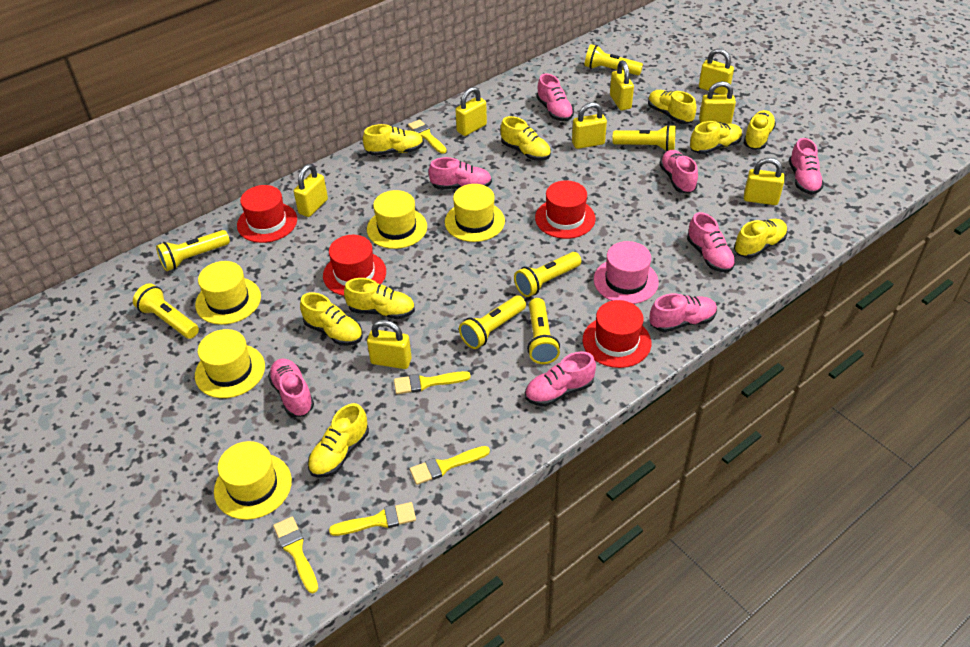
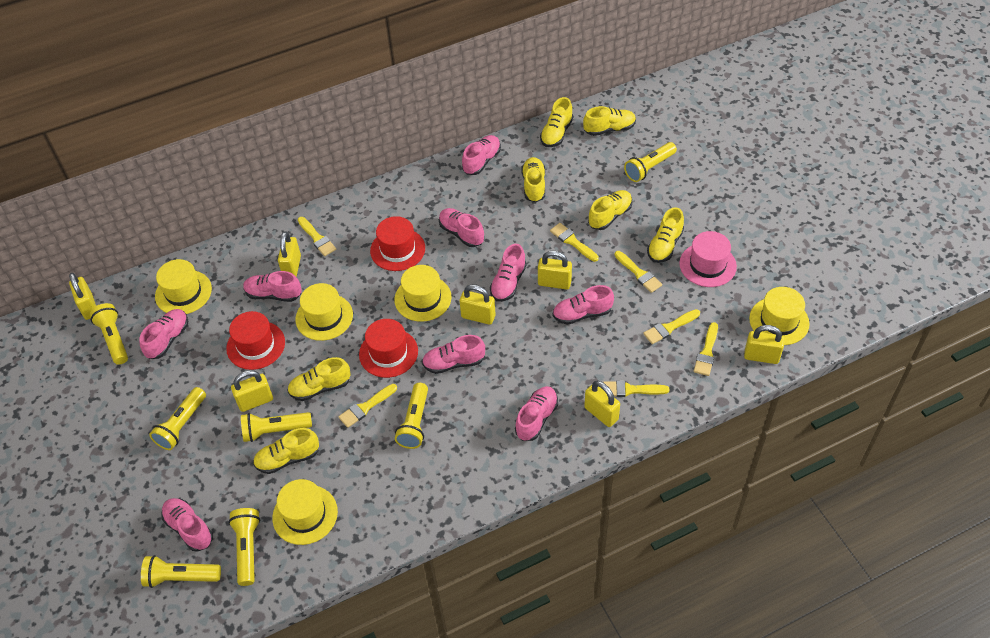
pink shoe: [268,358,314,417] [429,157,492,189] [525,351,596,407] [537,74,574,121] [649,294,717,332] [659,150,698,194] [687,212,735,273] [789,138,824,195] = 8 -> [139,309,188,359] [161,498,213,552] [243,271,302,302] [422,335,485,374] [439,208,484,247] [462,135,501,175] [490,244,526,302] [515,386,558,441] [553,285,614,325] = 9
red hat: [237,185,297,243] [323,235,386,296] [535,181,596,239] [583,300,651,368] = 4 -> [226,311,285,370] [359,319,418,378] [370,216,425,271] = 3
yellow brush: [273,517,318,593] [329,502,416,536] [394,371,471,394] [408,119,447,154] [410,446,490,485] = 5 -> [298,217,336,256] [338,384,397,428] [550,223,599,262] [603,381,669,397] [614,251,662,293] [643,309,700,344] [694,322,718,376] = 7
yellow padlock: [294,164,328,217] [367,320,412,369] [456,87,487,136] [572,102,607,149] [610,60,634,110] [699,48,734,95] [699,81,736,124] [744,158,785,205] = 8 -> [69,273,96,320] [231,370,273,412] [278,232,301,277] [460,284,496,325] [538,251,572,289] [584,381,620,427] [744,325,785,364] = 7
yellow shoe: [300,292,362,346] [308,403,369,478] [344,278,415,319] [363,124,424,156] [501,116,551,161] [648,90,696,124] [690,121,742,154] [734,219,788,258] [744,110,776,150] = 9 -> [253,428,319,474] [287,357,351,401] [521,157,545,203] [540,97,573,147] [583,106,636,136] [588,190,632,230] [647,207,684,263] = 7

